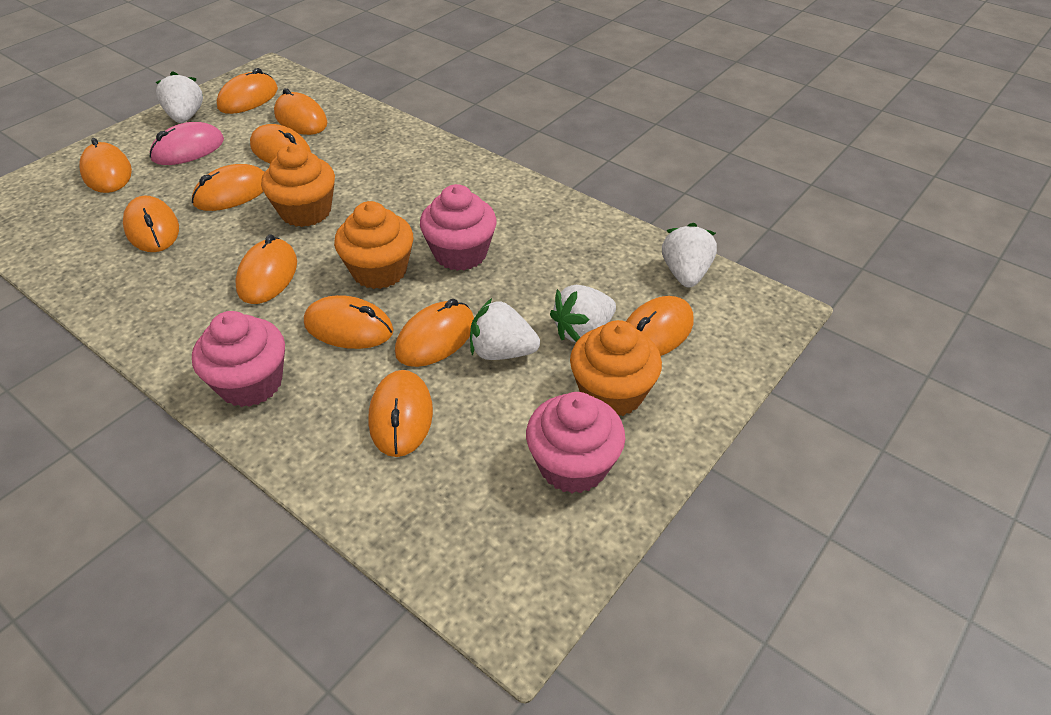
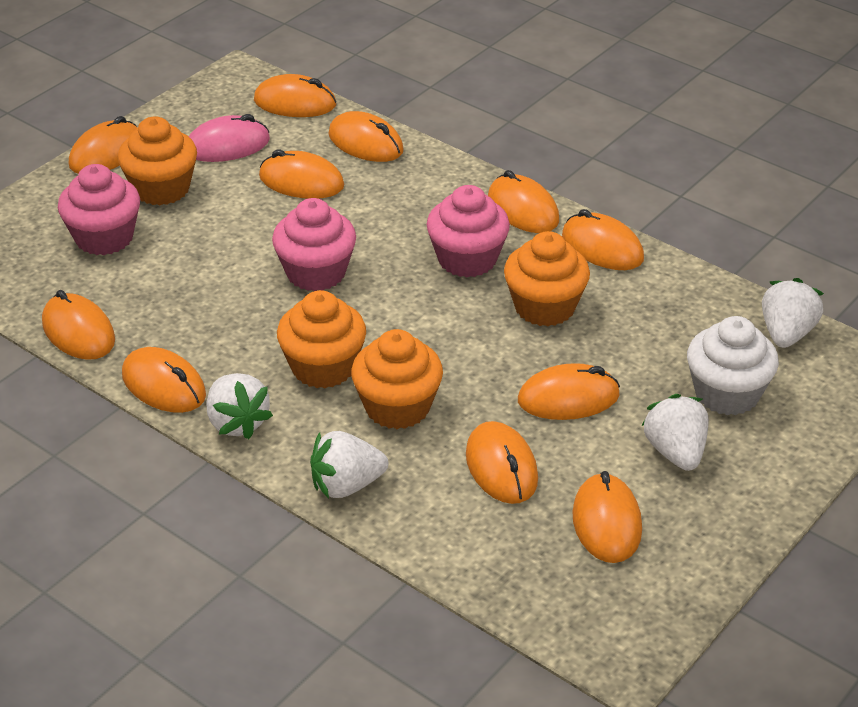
orange cupcake: [261,144,335,227] [334,201,413,289] [570,320,662,416] = 3 -> [118,117,197,205] [277,290,366,388] [351,329,443,429] [504,231,590,326] = 4
white cupcake: none = 0 -> [687,316,779,415] = 1

